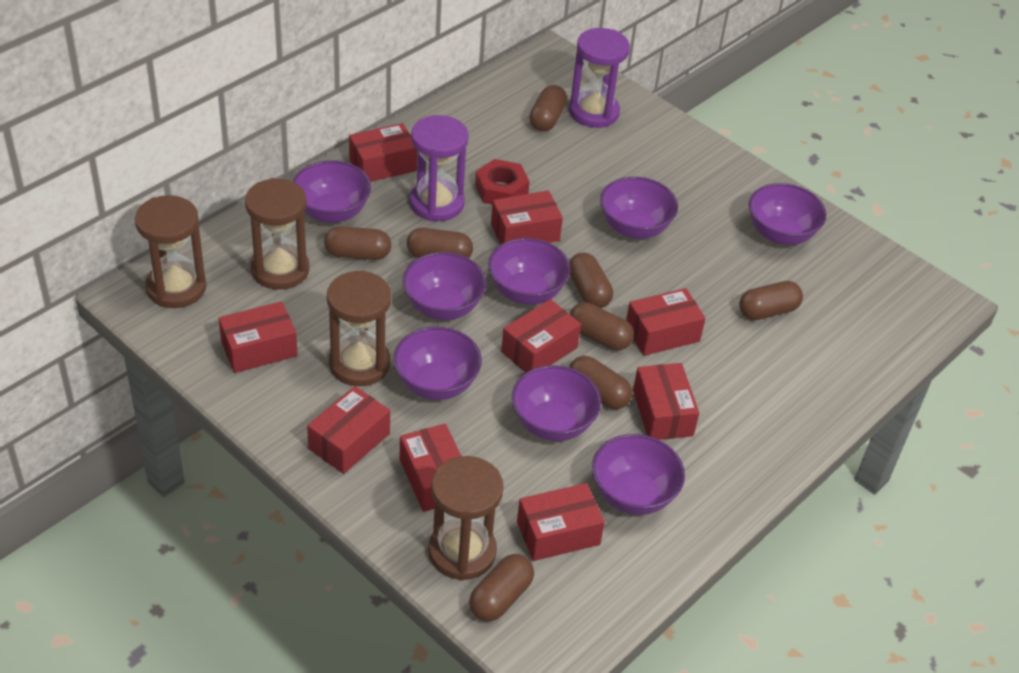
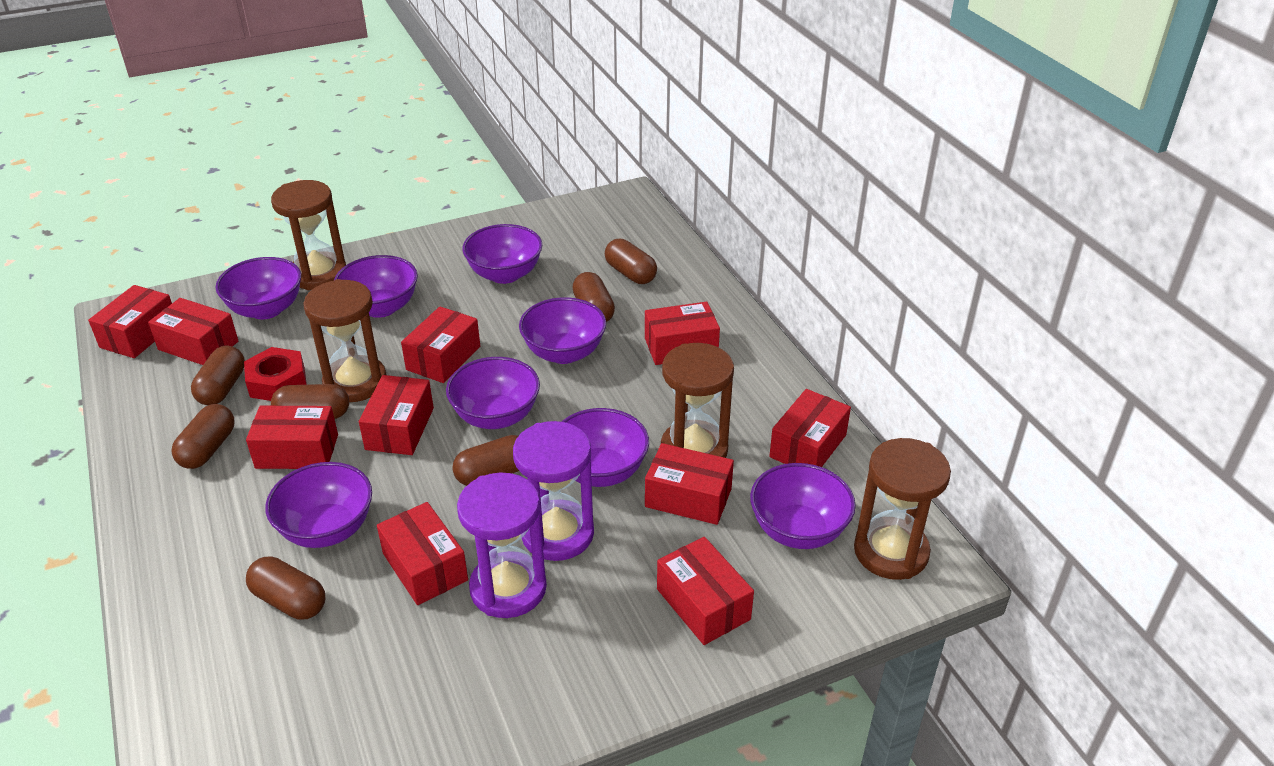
brown capsule: [324,226,391,260] [407,228,473,258] [469,554,534,621] [529,85,567,132] [569,253,613,308] [569,356,633,409] [570,302,634,351] [739,281,803,320] = 8 -> [171,404,235,469] [191,346,245,405] [246,557,325,620] [271,384,349,419] [452,435,519,486] [572,272,615,322] [605,239,657,284] = 7
red box: [219,301,298,373] [307,386,390,474] [349,123,417,182] [400,424,461,512] [491,190,563,245] [501,299,581,373] [517,483,605,561] [626,288,706,356] [633,363,699,440] = 9 -> [88,285,172,358] [148,298,238,365] [246,406,338,469] [359,375,434,455] [377,502,468,605] [401,306,480,383] [645,301,720,365] [645,443,734,525] [657,537,754,645] [769,389,851,467] = 10

